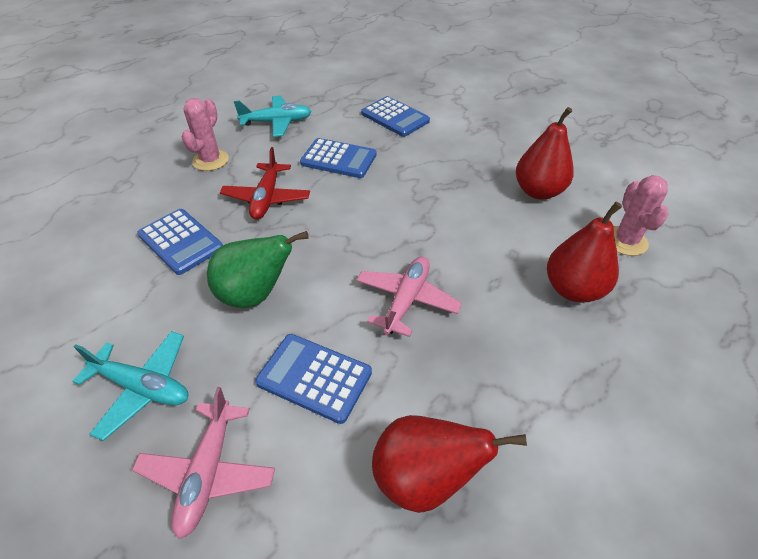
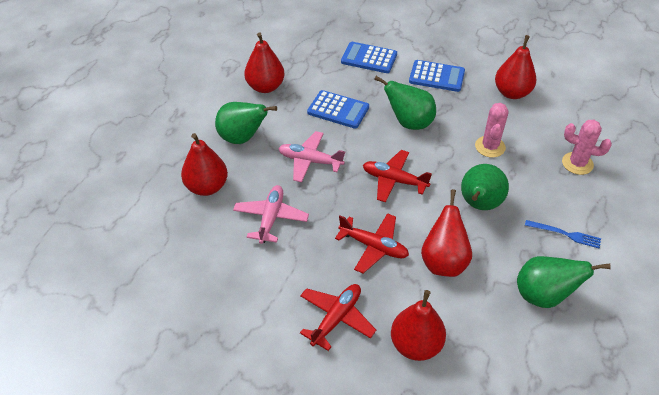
blue calculator: [137,209,223,275] [255,334,372,424] [300,138,377,178] [361,96,430,137] = 4 -> [307,90,369,128] [341,42,397,73] [409,60,465,92] = 3
blue fork: none = 0 -> [525,220,601,249] = 1
green pear: [207,231,309,308] = 1 -> [215,102,277,144] [374,76,436,130] [461,164,509,210] [517,256,611,308] = 4
red pear: [372,415,527,513] [516,107,574,200] [547,201,622,302] = 3 -> [181,133,228,196] [244,32,285,93] [391,290,446,361] [421,189,472,277] [495,35,536,99] = 5
red plane: [220,147,310,220] = 1 -> [300,284,376,351] [335,213,409,273] [363,150,432,202] = 3
turquoise plane: [72,331,188,441] [234,96,311,137] = 2 -> none = 0

